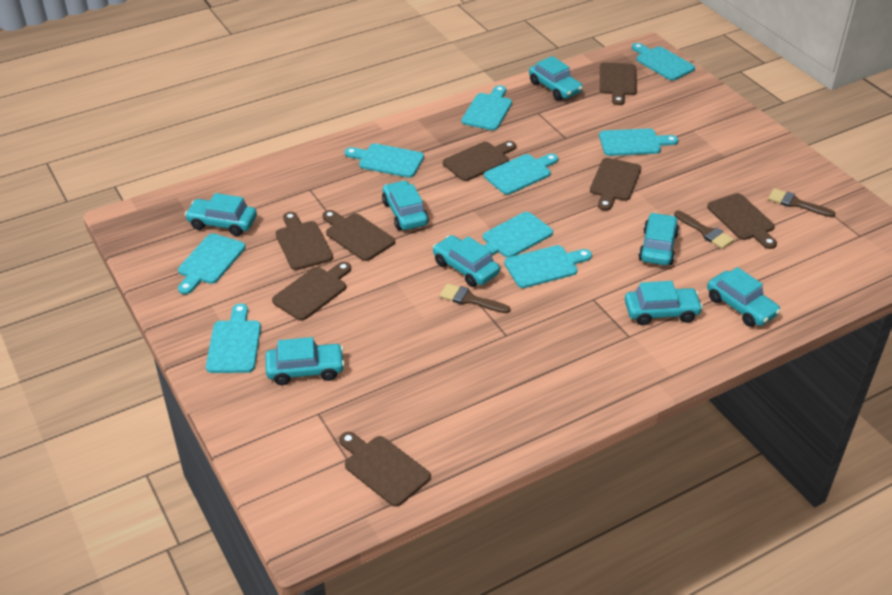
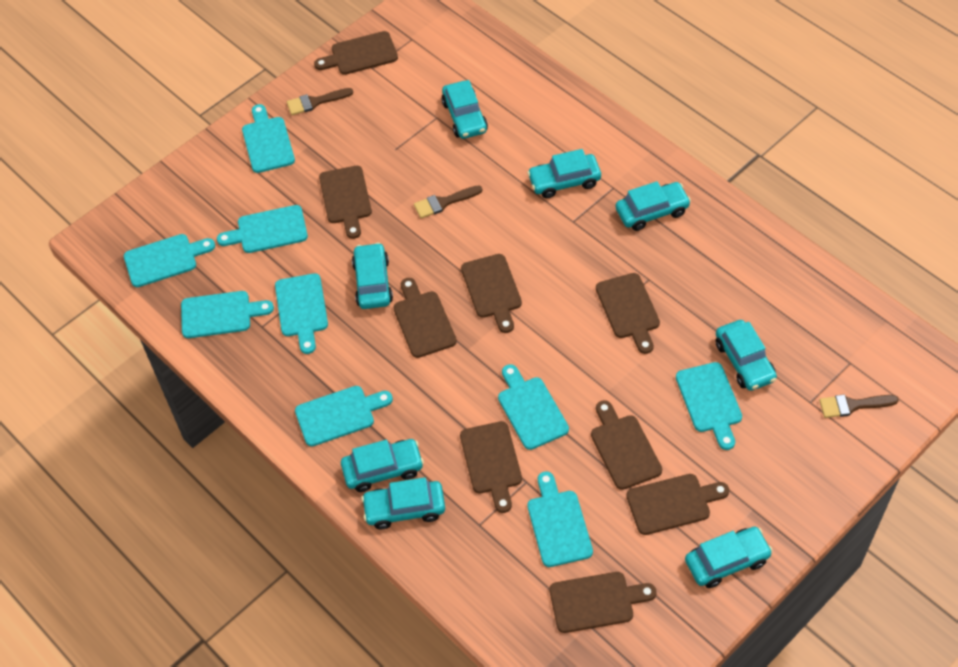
brown cutting board: [272,262,351,321] [276,212,333,270] [322,210,395,261] [339,432,431,506] [443,141,516,181] [590,158,641,211] [600,62,637,105] [707,193,777,249] = 8 -> [314,31,398,75] [319,166,372,239] [393,278,457,358] [460,421,522,513] [461,254,522,333] [550,572,656,633] [591,400,662,490] [596,273,660,354] [626,474,730,535] = 9

